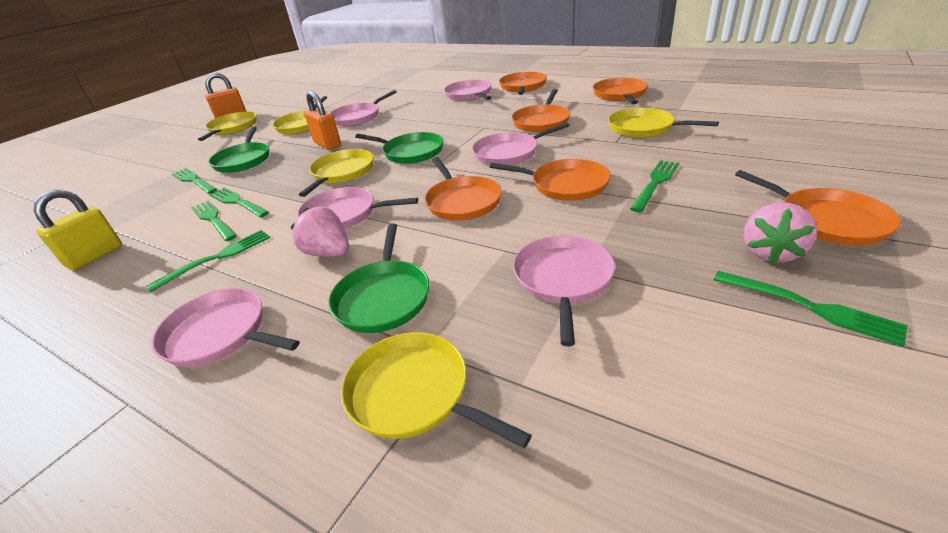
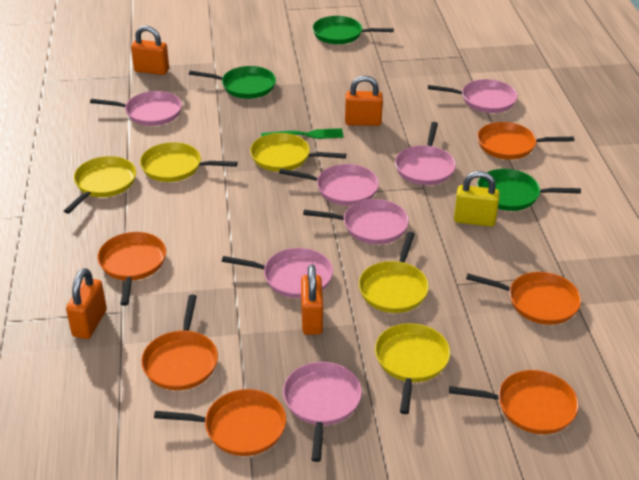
green fork: [146,230,270,293] [172,168,217,194] [191,201,237,241] [209,187,269,217] [630,160,679,212] [714,271,908,347] = 6 -> [261,128,344,139] = 1
orange padlock: [205,73,247,118] [305,91,341,150] = 2 -> [66,268,107,339] [131,26,169,75] [301,264,323,335] [345,75,383,126] = 4
pink pan: [152,288,299,367] [297,187,418,229] [330,90,397,126] [444,80,492,101] [472,123,570,165] [513,235,615,346] = 6 -> [90,91,182,126] [222,248,333,298] [279,164,379,206] [283,362,362,462] [303,199,409,244] [395,122,456,185] [428,79,518,113] = 7
pink strawberry: [291,207,349,257] [744,202,817,264] = 2 -> none = 0

